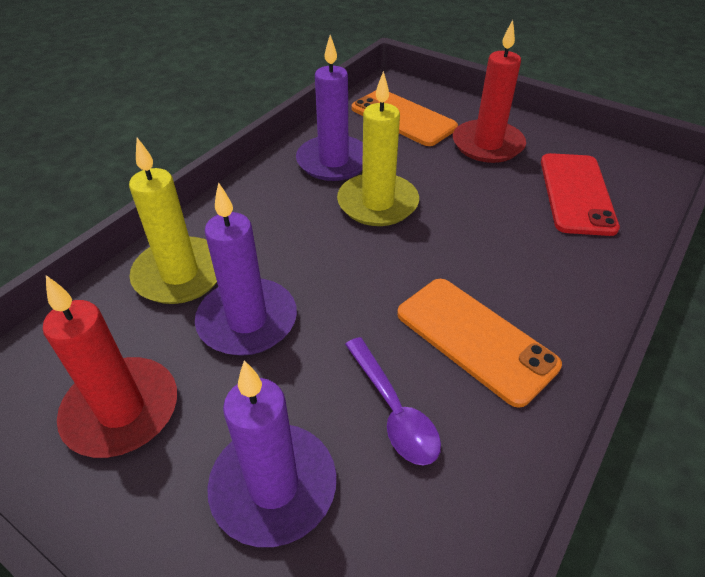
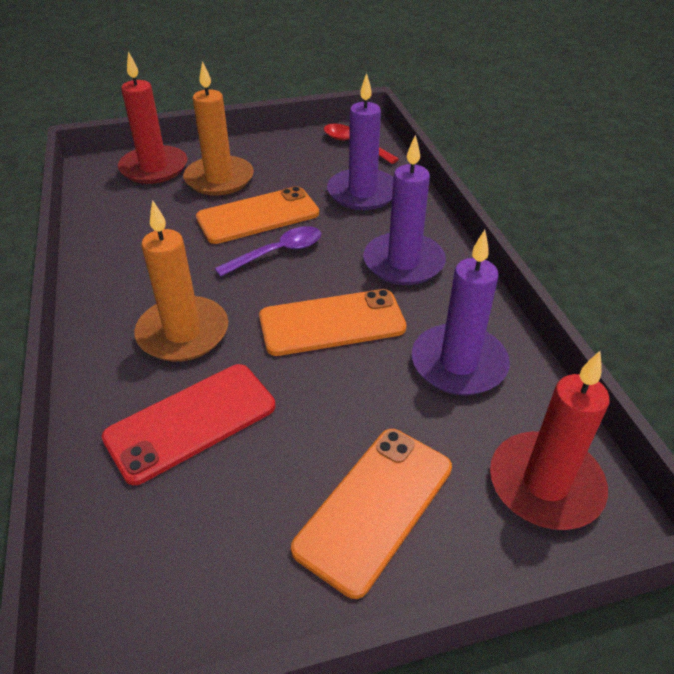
orange candle: none = 0 -> [134,200,228,362] [183,61,254,196] = 2
orange phone: [352,90,458,146] [397,279,562,408] = 2 -> [196,186,319,244] [259,289,407,356] [291,429,452,599] = 3
red spoon: none = 0 -> [324,124,399,164] = 1
yellow candle: [129,138,217,304] [337,71,419,226] = 2 -> none = 0

